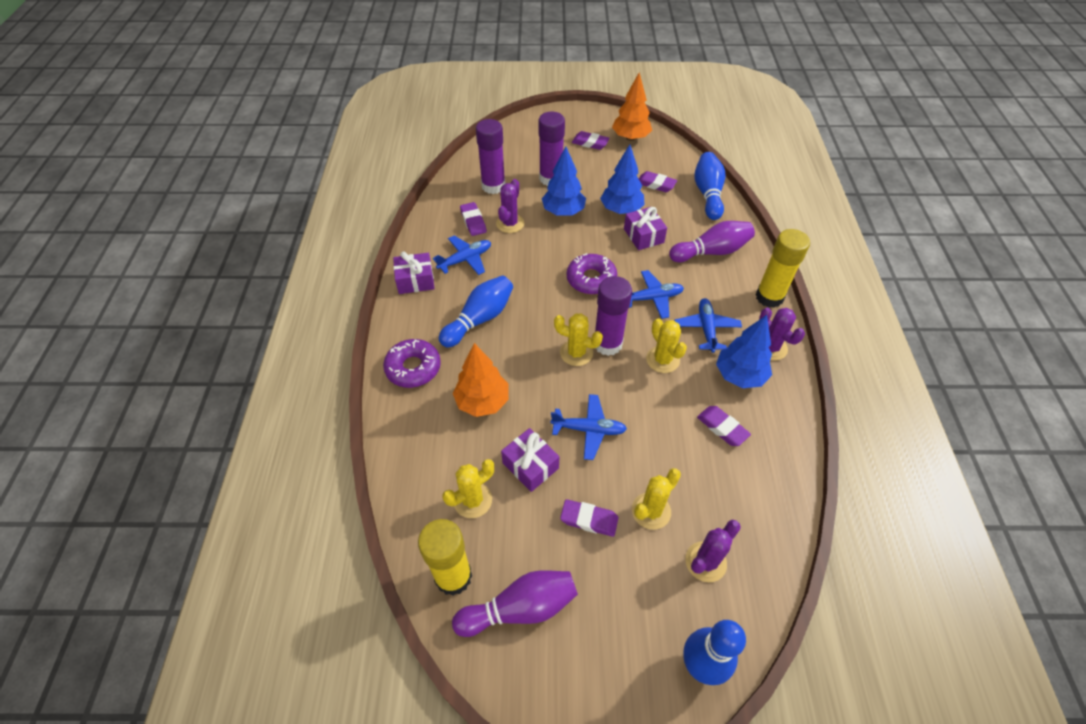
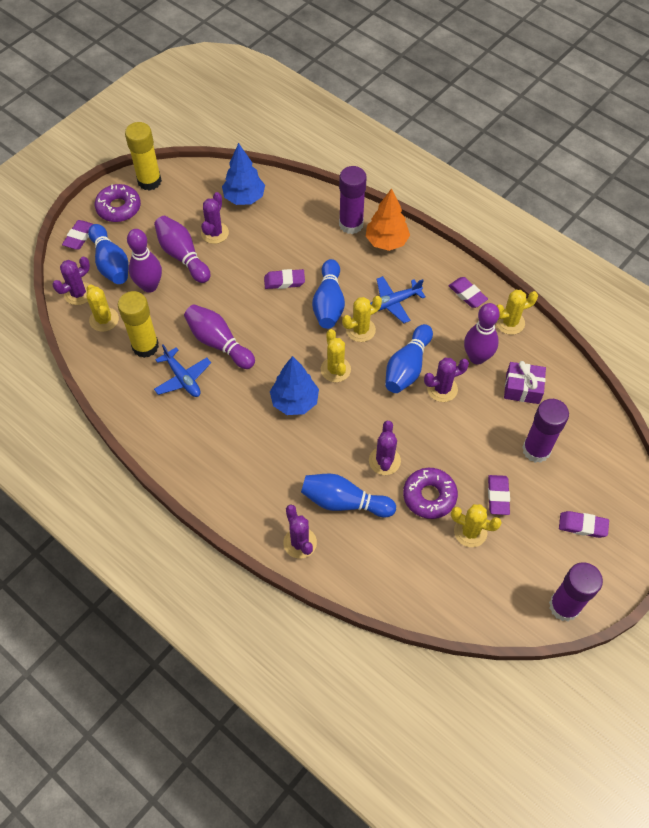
blue bowling pin: [439,276,513,348] [683,620,746,685] [694,152,725,220] = 3 -> [88,224,129,284] [301,474,396,518] [312,259,345,329] [385,324,433,393] = 4
blue plane: [433,235,491,275] [551,394,627,460] [629,270,684,319] [674,298,742,353] = 4 -> [154,345,211,397] [370,276,426,323] = 2
blue tree: [542,146,586,216] [600,144,645,214] [716,315,772,388] = 3 -> [222,143,265,205] [270,356,319,415] = 2
orange tree: [453,343,509,417] [612,73,652,141] = 2 -> [366,188,410,251] = 1
purple bowling pin: [452,570,578,637] [669,221,755,262] = 2 -> [127,229,162,293] [154,216,210,283] [184,304,255,369] [464,303,500,364] = 4
purple cactus: [496,179,524,233] [685,520,741,582] [759,308,805,361] = 3 -> [53,257,90,305] [201,192,229,244] [283,504,317,559] [369,421,401,475] [424,358,469,402] = 5
purple gift: [393,252,435,294] [501,428,560,492] [624,207,667,250] = 3 -> [504,361,546,404] = 1
yellow cactus: [442,459,494,518] [554,313,603,366] [632,468,681,530] [646,318,687,373] = 4 -> [87,284,119,332] [321,329,351,382] [342,296,382,342] [451,504,502,547] [496,290,538,335] = 5

